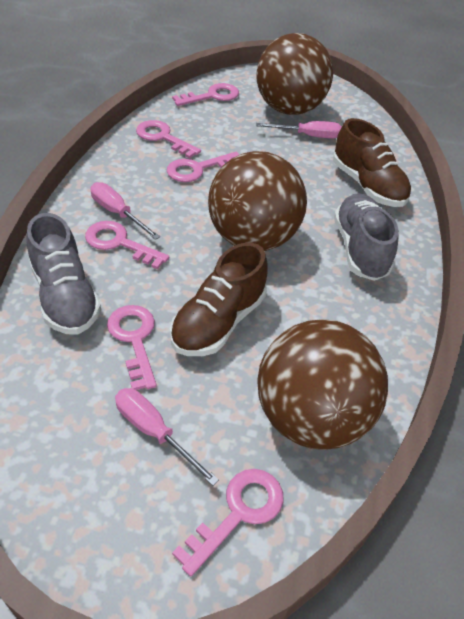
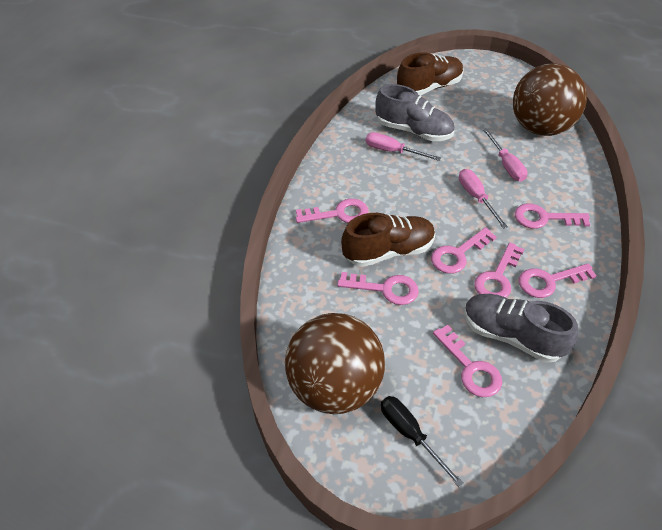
black screwdriver: none = 0 -> [381,396,463,487] = 1
brown ball: [208,151,307,251] [257,33,333,115] [258,319,388,450] = 3 -> [285,313,385,414] [513,63,587,136] = 2
pink key: [85,221,169,269] [107,305,157,390] [136,120,201,159] [167,152,240,182] [172,83,239,106] [172,469,284,576] = 6 -> [296,199,369,223] [337,272,419,305] [431,227,497,274] [433,325,502,397] [474,243,525,297] [515,204,590,229] [519,263,597,298] = 7

